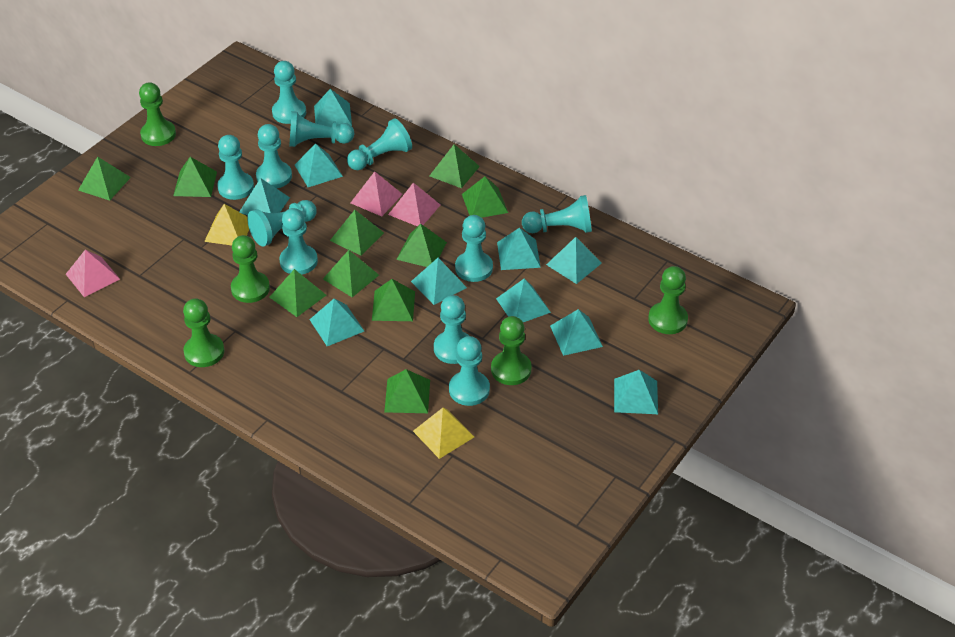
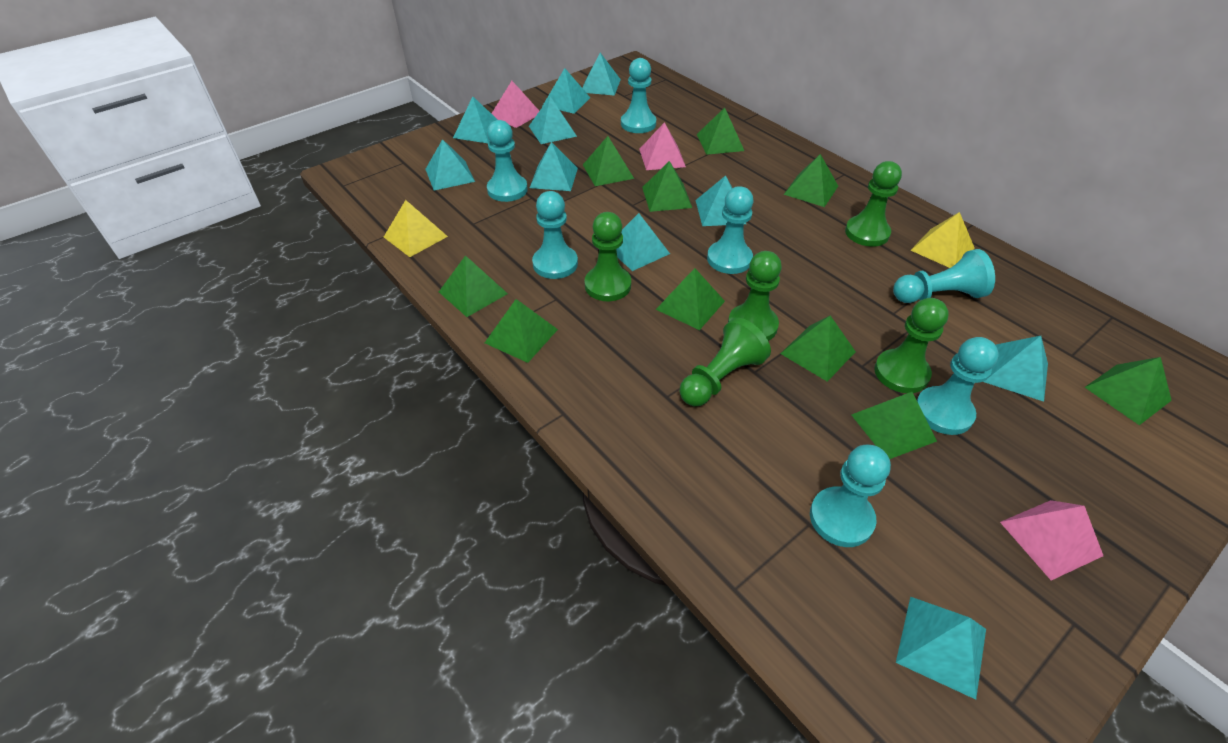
turquoise pawn: [217,135,254,200] [247,200,317,247] [256,124,292,188] [272,61,306,124] [279,208,318,275] [289,111,354,147] [347,118,412,170] [434,295,469,364] [449,336,490,406] [455,215,493,282] [522,195,592,233] = 11 -> [487,120,528,202] [532,191,578,279] [621,58,656,133] [707,186,754,274] [810,445,891,547] [893,249,995,303] [917,337,999,435] = 7

